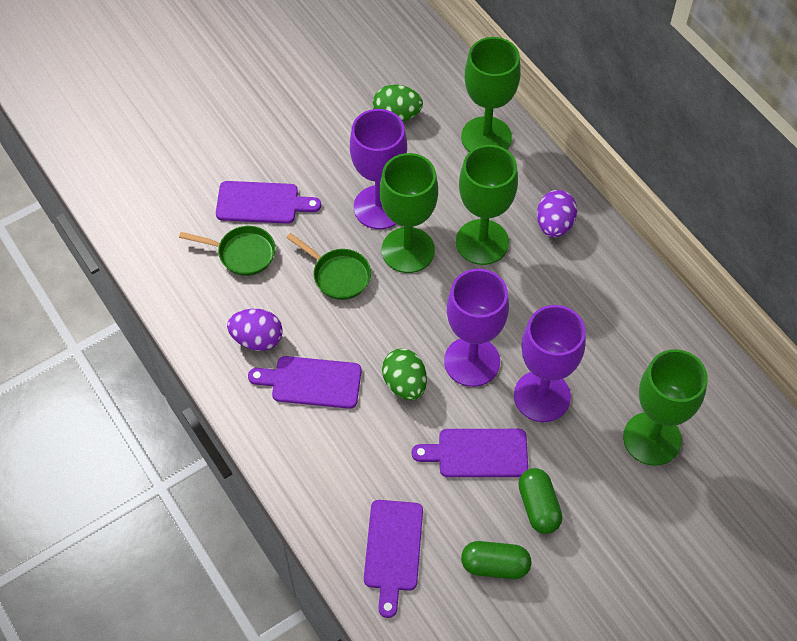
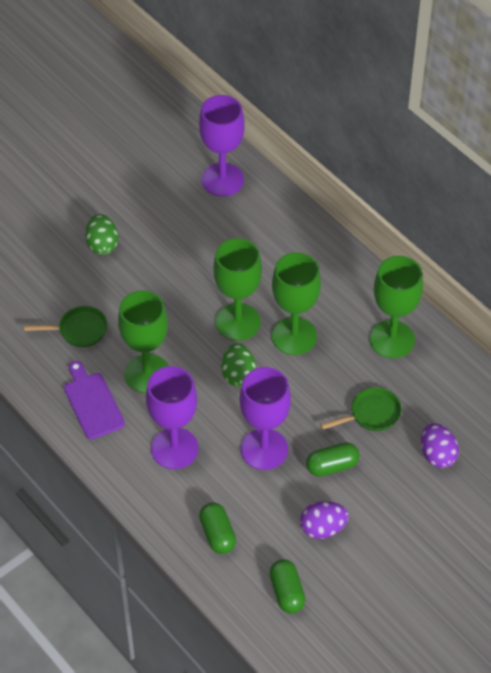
green capsule: [461,541,531,579] [518,468,562,534] = 2 -> [199,502,236,554] [269,559,305,613] [306,442,360,477] = 3
purple cutting board: [216,181,321,224] [248,356,362,409] [364,500,423,618] [412,429,528,477] = 4 -> [64,361,125,439] = 1

